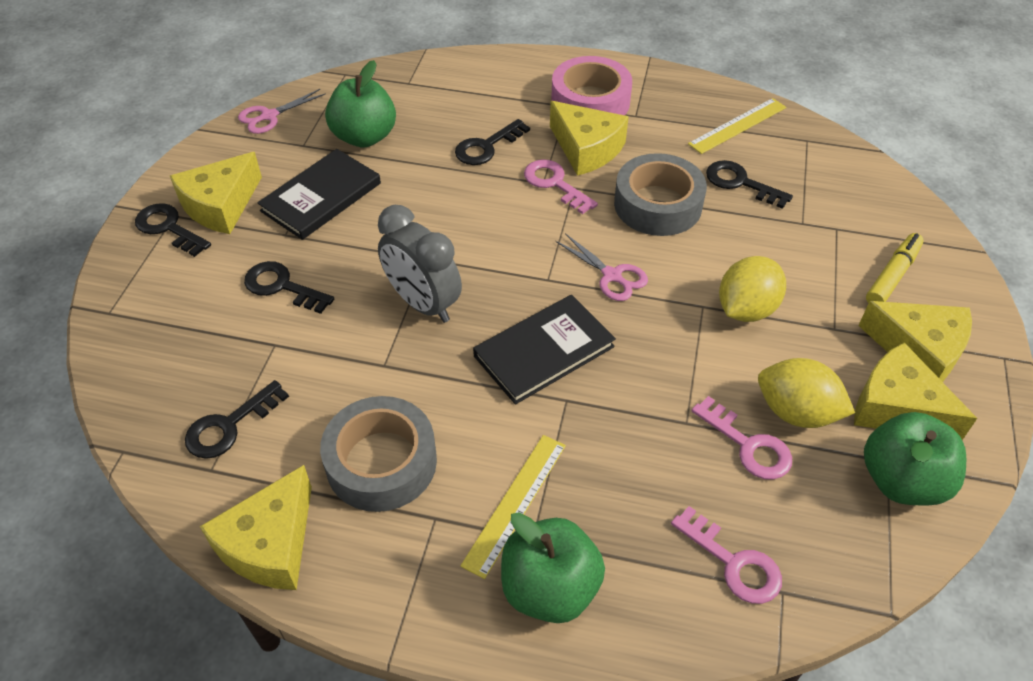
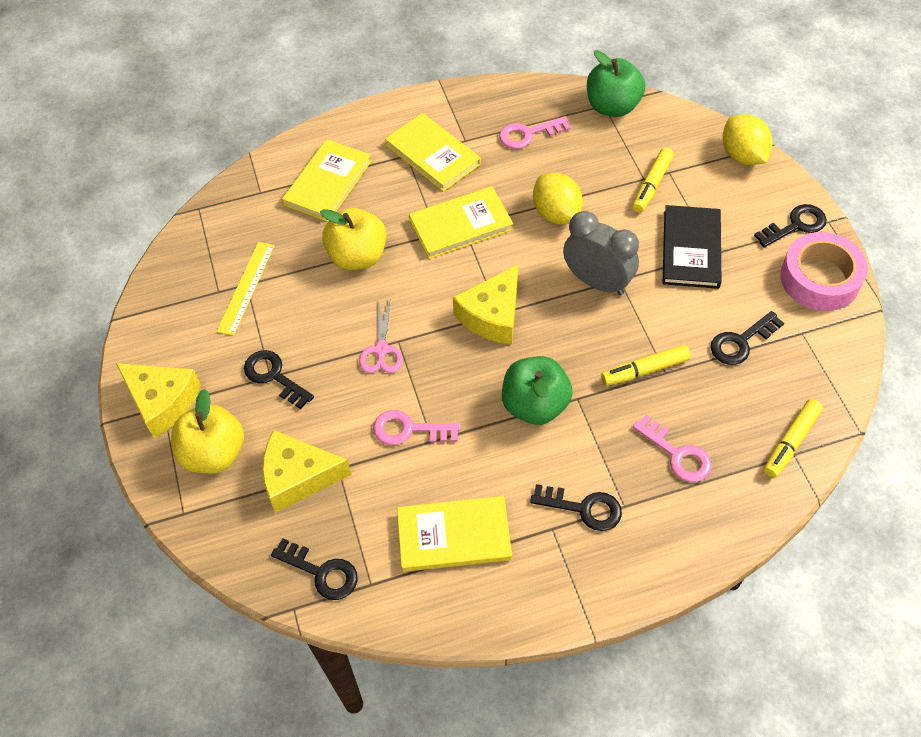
black book: [257,149,381,240] [473,295,616,404] = 2 -> [663,205,721,289] = 1
green apple: [325,60,396,148] [501,512,605,623] [864,412,966,506] = 3 -> [502,356,573,425] [587,50,645,117] = 2
grey tape: [320,396,437,512] [614,153,707,236] = 2 -> none = 0
pink scissors: [238,89,326,134] [555,233,648,301] = 2 -> [359,300,403,373] = 1
yellow apple: none = 0 -> [171,389,244,474] [320,208,386,270] = 2
yellow book: none = 0 -> [282,139,372,222] [385,113,481,192] [397,496,512,572] [409,186,513,259] = 4
yellow cheese: [170,152,262,234] [200,465,312,590] [550,101,629,176] [854,342,977,440] [858,301,972,382] = 5 -> [116,363,201,438] [262,430,352,513] [453,265,518,345] = 3
yellow marker: [866,233,924,303] = 1 -> [601,345,691,386] [632,148,674,213] [764,399,823,478] = 3
yellow ruler: [460,435,566,579] [688,98,786,154] = 2 -> [216,242,275,336] = 1

